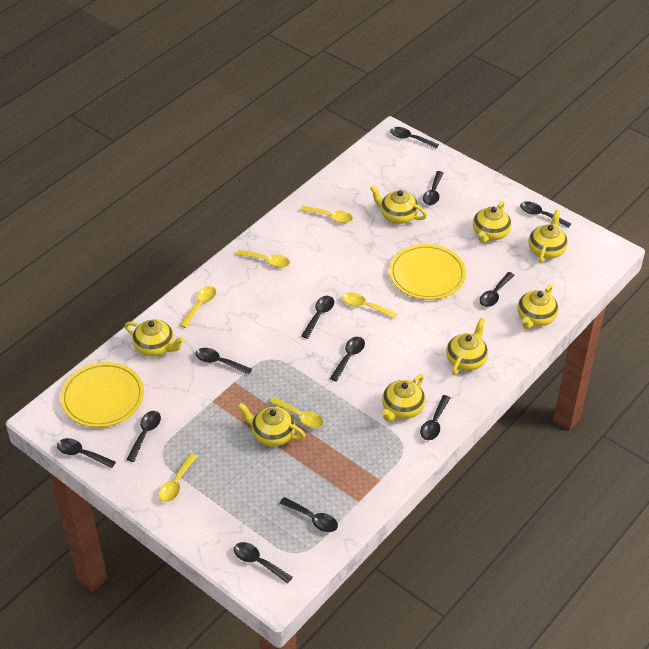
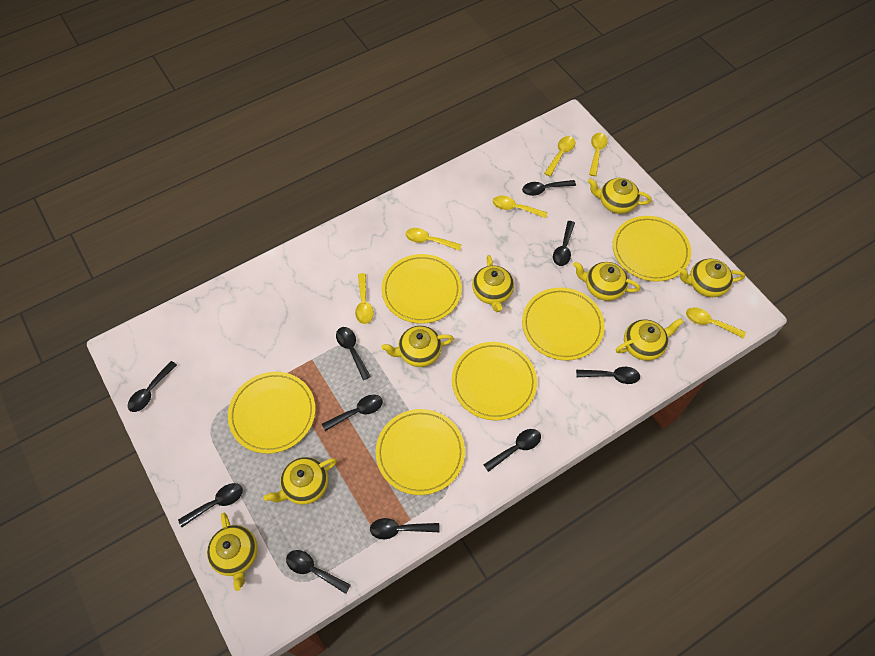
black spoon: [57,438,116,468] [126,411,161,462] [195,348,252,375] [234,542,293,584] [280,497,338,532] [301,296,334,339] [330,337,365,382] [390,127,439,149] [420,395,450,440] [423,171,443,205] [479,272,515,307] [520,201,572,228] = 12 -> [128,361,177,412] [178,483,243,527] [286,550,351,594] [322,395,383,431] [336,327,371,380] [370,518,440,539] [483,429,541,472] [522,180,576,196] [553,221,575,266] [576,367,640,384] = 10
yellow plate: [61,362,144,427] [389,244,466,300] = 2 -> [228,372,315,454] [376,409,465,495] [381,254,462,324] [452,342,537,421] [522,287,605,361] [613,216,691,282] = 6

